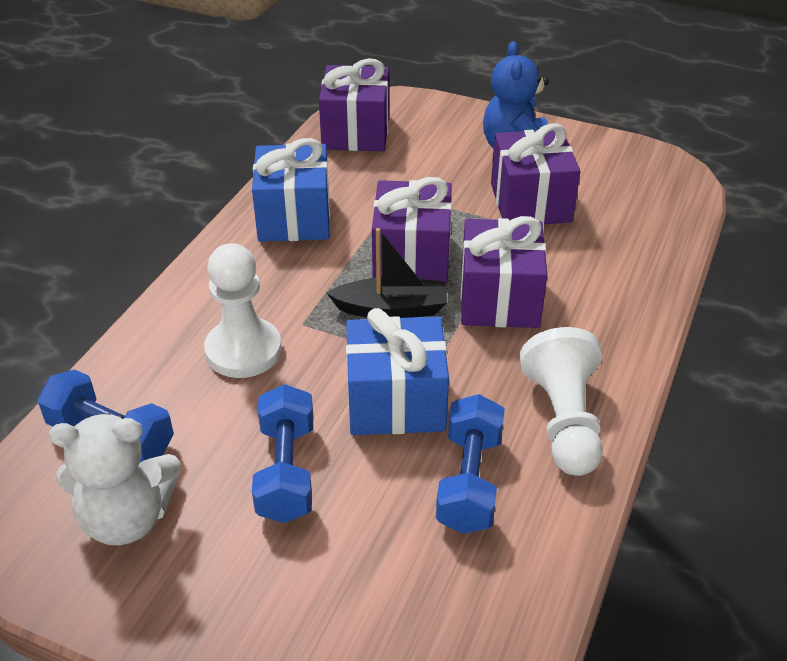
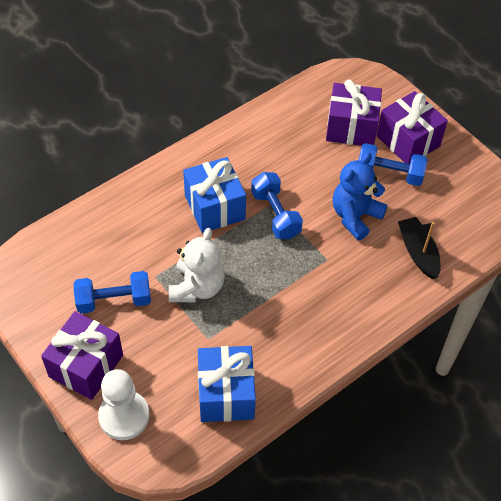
purple gift: [319,58,389,151] [372,177,452,284] [461,216,547,328] [491,124,580,225] = 4 -> [41,311,123,400] [326,80,382,146] [376,91,448,164] = 3
white pawn: [204,243,282,378] [519,327,603,476] = 2 -> [98,369,150,440] = 1

